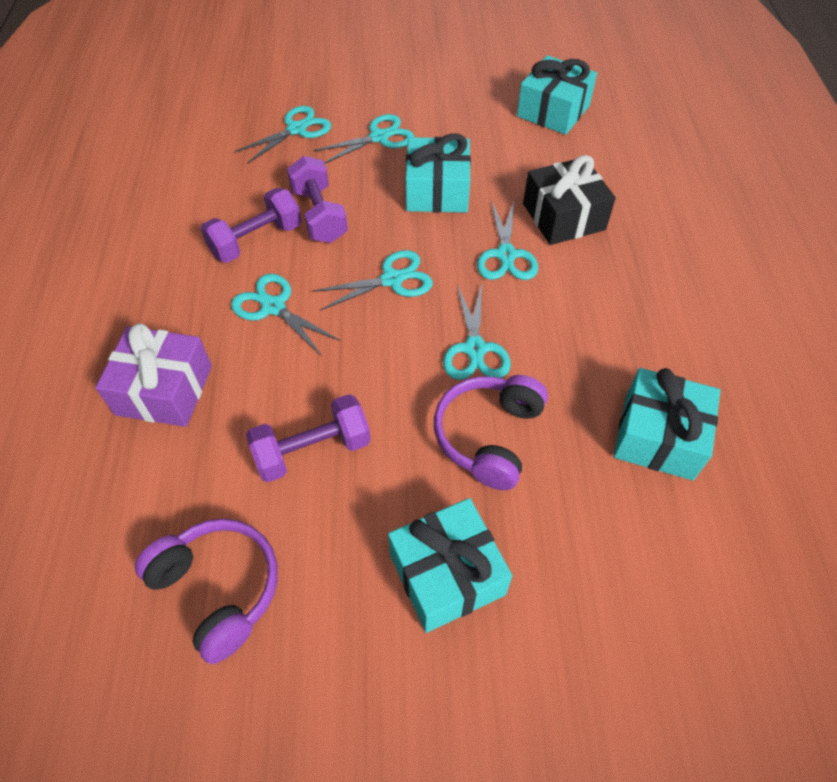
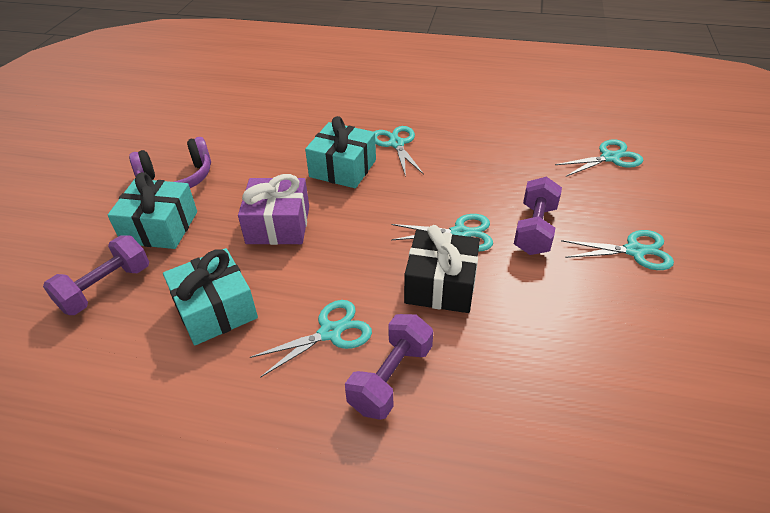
purple headphones: [135,518,278,664] [434,375,548,490] = 2 -> [129,137,211,188] = 1
turquoise gift: [388,498,512,633] [406,133,471,213] [517,55,597,135] [613,368,721,480] = 4 -> [108,172,197,249] [163,248,258,345] [305,116,376,188] = 3
turquoise scissors: [231,274,341,356] [235,106,332,164] [312,250,433,311] [313,114,414,164] [443,284,511,380] [477,200,538,280] = 6 -> [250,300,372,378] [374,126,424,177] [391,214,493,251] [555,139,643,177] [561,230,674,270] = 5

